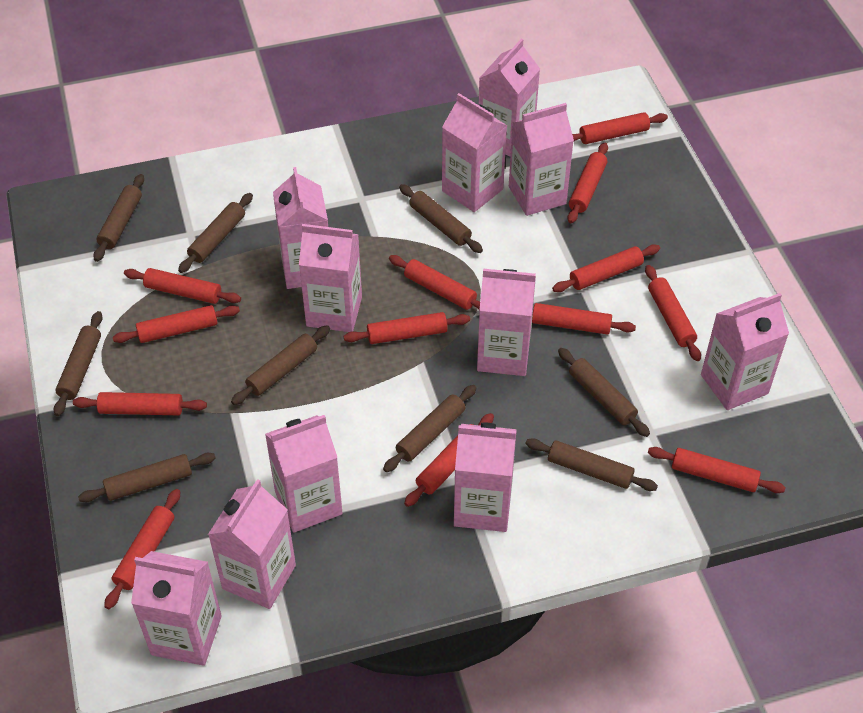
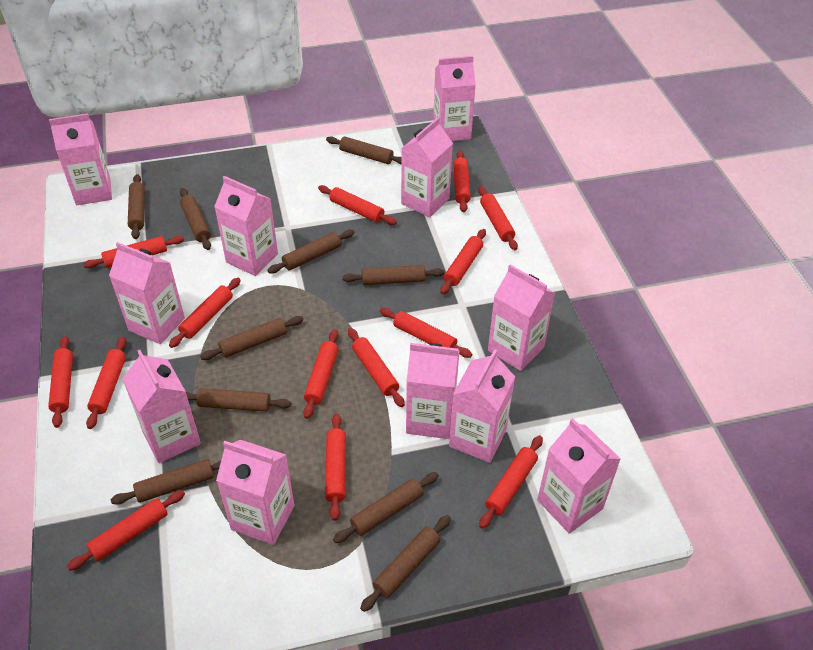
brown rolling pin: [54,311,103,416] [78,453,216,502] [93,174,144,262] [178,193,253,273] [231,325,330,405] [383,385,476,472] [399,184,483,253] [525,438,658,491] [558,348,650,437] = 9 -> [111,459,221,505] [128,174,145,239] [180,188,211,250] [186,388,291,412] [200,316,303,360] [267,230,354,273] [326,136,402,164] [333,472,439,543] [342,265,444,285] [360,515,451,612] = 10
red rolling pin: [73,392,207,415] [104,489,180,609] [113,305,240,343] [124,268,241,304] [344,312,470,344] [389,255,480,310] [404,413,494,507] [532,303,636,335] [552,244,660,292] [568,143,608,223] [572,112,668,144] [645,265,701,361] [648,447,786,493] = 13 -> [48,336,73,428] [67,490,185,571] [83,236,184,268] [86,337,127,429] [169,278,241,348] [303,329,338,419] [318,185,397,225] [325,413,346,521] [348,328,405,407] [380,308,472,358] [440,229,486,294] [453,150,471,212] [478,186,518,250] [479,436,543,529] = 14

